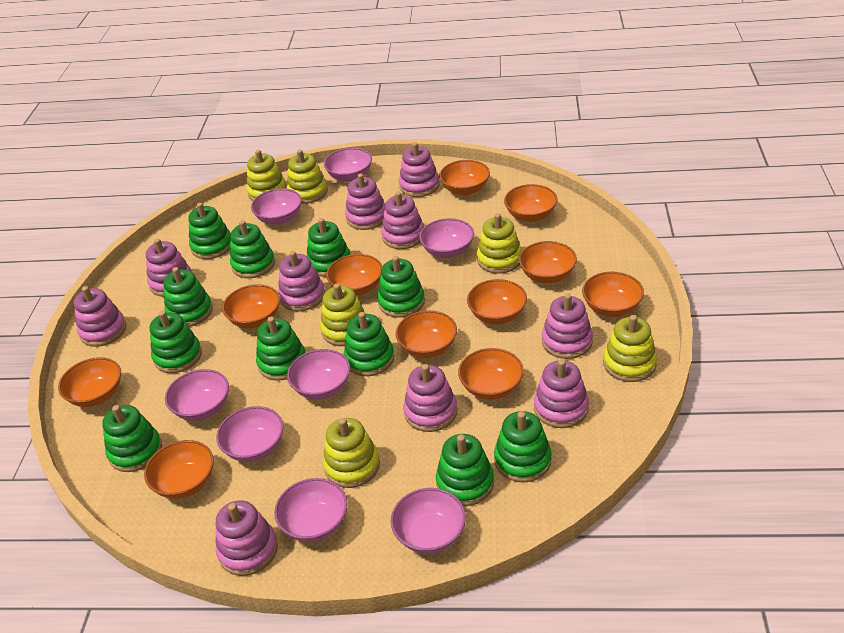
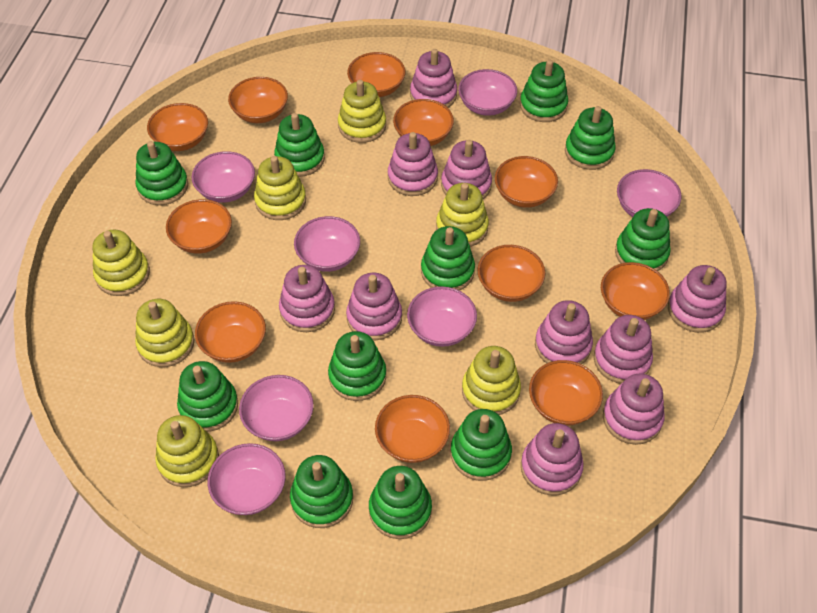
pink bowl: [165,369,229,421] [216,406,284,462] [251,188,302,225] [274,478,348,542] [287,349,350,400] [324,148,372,182] [391,488,466,554] [419,218,474,258] = 8 -> [191,151,255,203] [208,443,286,515] [239,375,314,441] [294,216,360,272] [407,286,477,347] [458,69,517,116] [617,169,681,217] = 7
yellow stacking toy: [246,150,287,201] [287,150,328,204] [320,284,366,346] [323,418,380,488] [477,213,522,274] [603,315,657,382] = 6 -> [92,230,150,296] [135,299,194,367] [155,415,219,487] [254,156,306,220] [338,80,386,143] [436,183,489,247] [462,346,521,415] = 7

